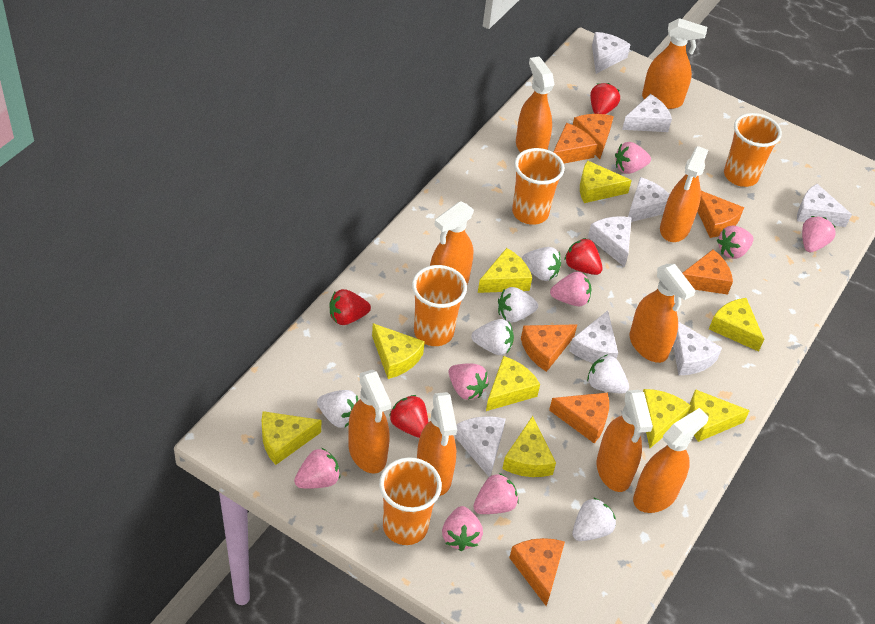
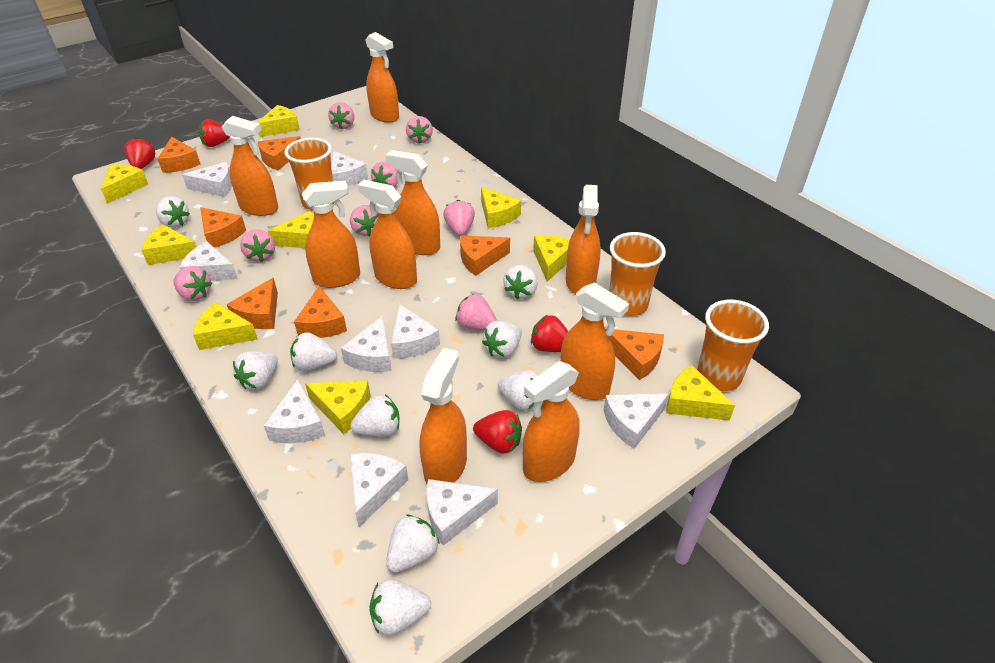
orange cup: [379,457,442,545] [412,265,467,346] [512,148,565,225] [724,113,782,187] = 4 -> [285,138,334,211] [609,232,666,316] [697,300,769,391] = 3
white cheese: [454,416,506,477] [569,311,618,363] [588,216,632,267] [592,32,631,74] [622,94,672,132] [628,177,670,222] [673,321,722,375] [797,184,852,227] = 8 -> [179,241,238,281] [182,162,232,197] [263,379,325,444] [331,151,368,186] [341,316,392,372] [350,453,408,527] [391,304,440,359] [426,479,498,546] [604,394,669,449] = 9
white strawberry: [317,390,359,428] [472,319,514,355] [498,287,538,323] [522,247,561,281] [572,497,616,541] [587,354,629,394] = 6 -> [156,196,190,228] [233,351,278,390] [290,332,337,371] [351,394,400,437] [369,579,431,636] [386,515,440,572] [482,321,522,358] [498,370,538,410] [503,265,538,299] = 9

